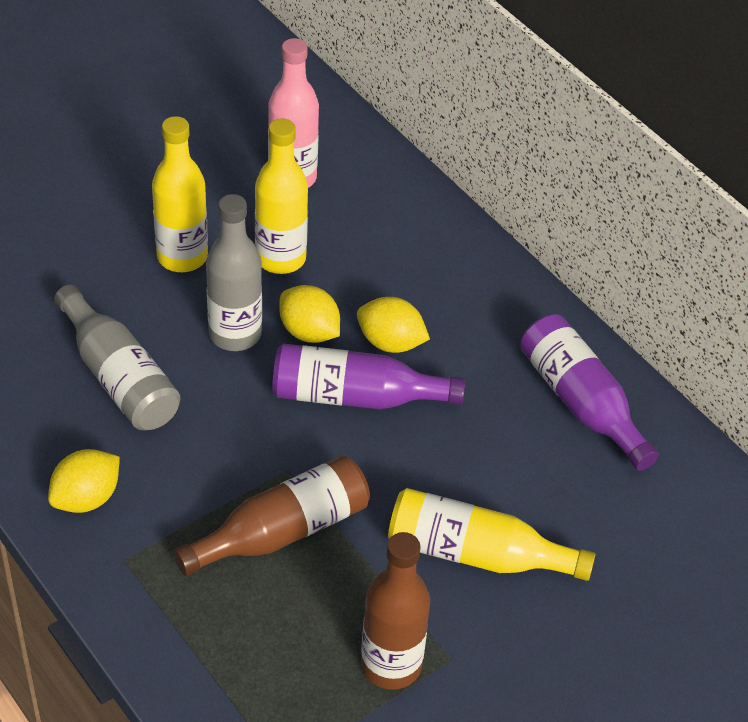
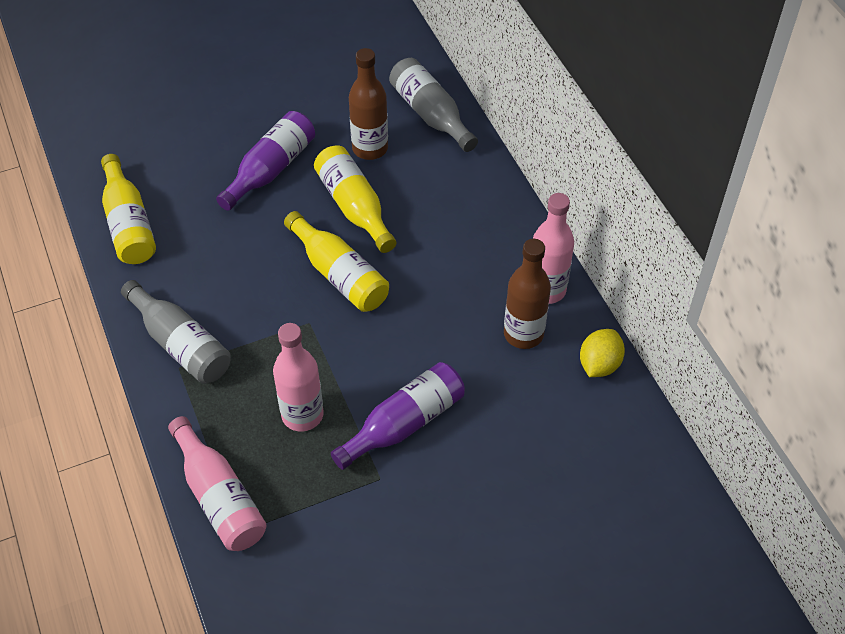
pink bottle: [268,38,319,188] = 1 -> [168,416,267,551] [273,323,324,432] [533,193,574,304] = 3
yellow lemon: [48,449,120,513] [279,285,340,343] [357,297,430,353] = 3 -> [580,329,625,377] = 1

